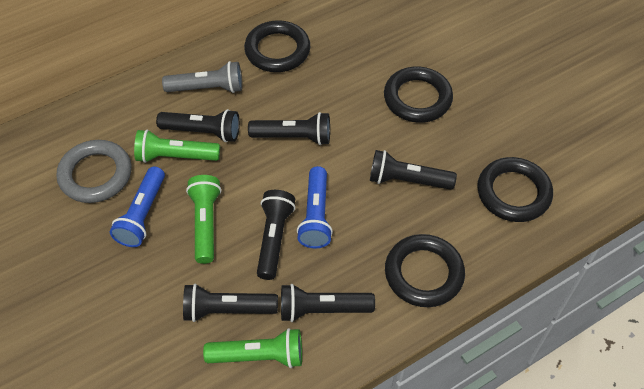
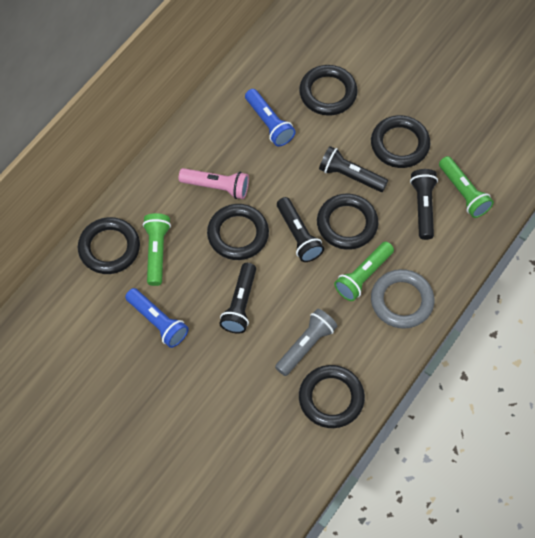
black flashlight: [156,109,240,142] [183,284,278,322] [248,112,330,145] [257,190,296,280] [281,284,375,322] [370,150,457,190] = 6 -> [219,263,256,334] [277,197,324,262] [319,146,388,192] [410,169,438,240] = 4
black ring: [244,20,310,72] [384,67,453,123] [385,234,465,307] [477,157,553,222] = 4 -> [78,217,140,274] [207,204,269,260] [299,65,358,116] [299,365,365,428] [317,194,379,250] [371,115,430,168] = 6
pink flashlight: none = 0 -> [179,168,249,199] = 1

